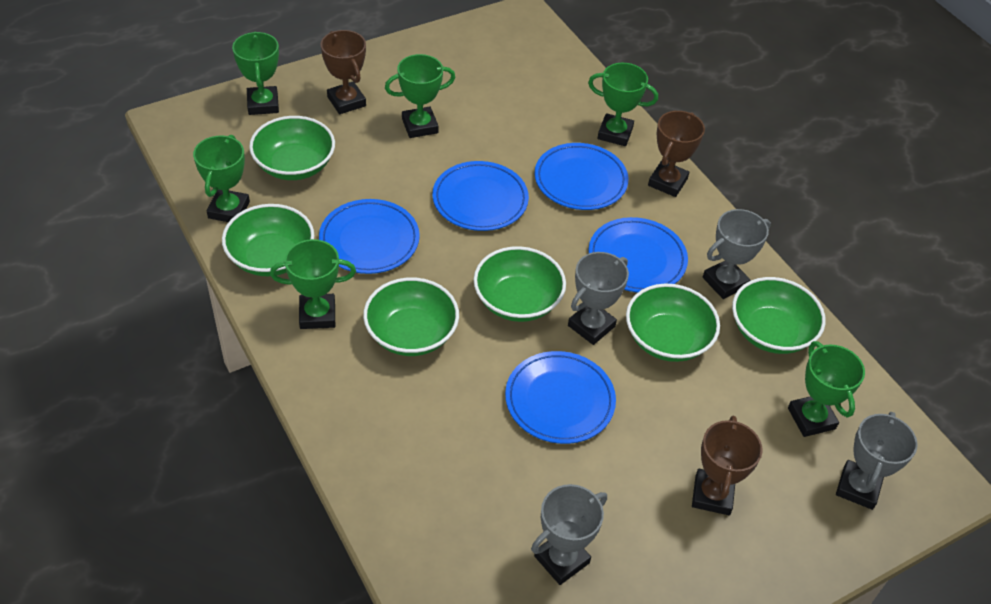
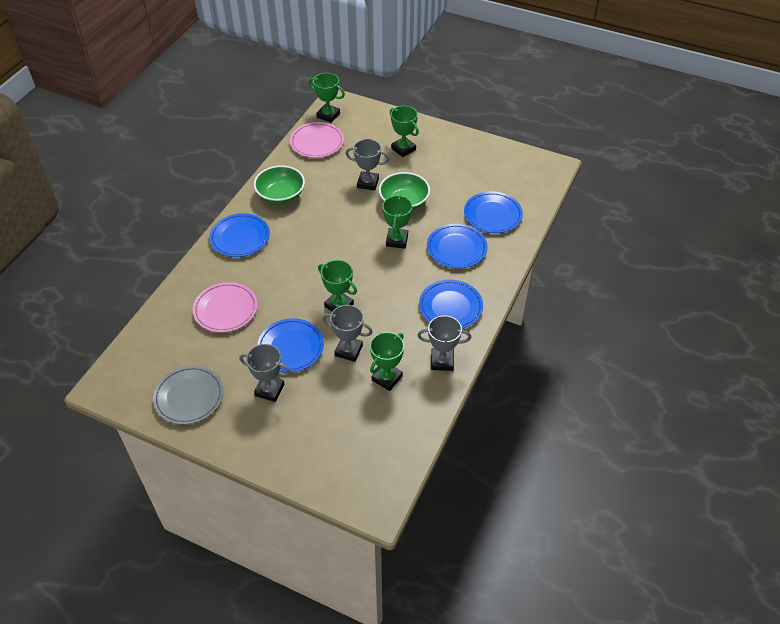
brown trophy: [321,30,366,114] [648,111,705,197] [692,416,763,515] = 3 -> none = 0
green bowl: [222,204,315,276] [249,116,335,180] [363,277,459,356] [474,246,566,322] [626,284,720,362] [732,277,826,354] = 6 -> [254,165,305,204] [379,172,430,210] = 2
green trophy: [193,135,250,222] [232,31,279,115] [270,239,356,329] [385,54,455,138] [588,63,658,146] [788,341,865,437] = 6 -> [309,73,345,123] [318,260,357,311] [370,332,404,391] [382,195,412,249] [390,106,419,157] = 5
grey plate: none = 0 -> [153,366,224,425] = 1
pink plate: none = 0 -> [193,282,258,333] [290,122,344,158] = 2

